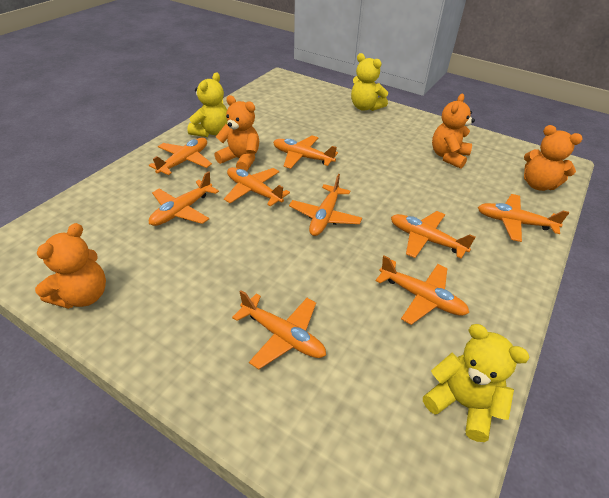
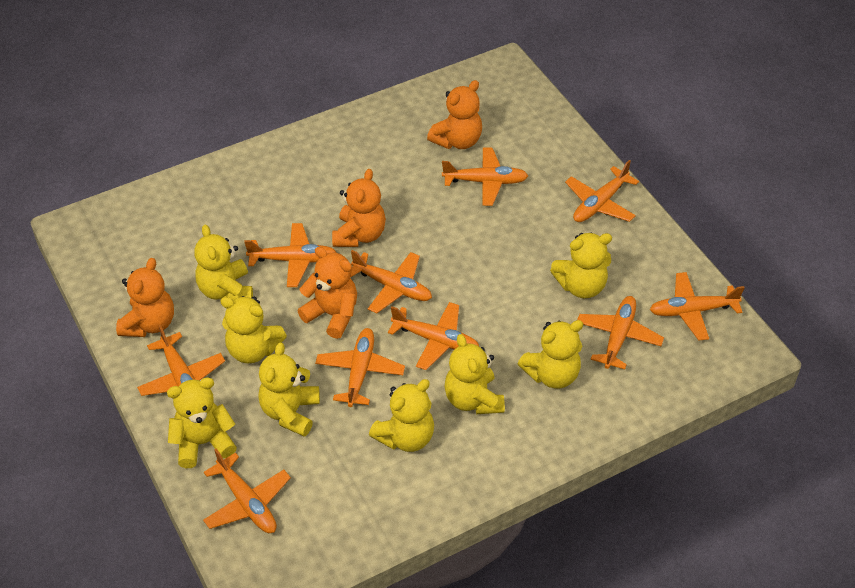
orange plane: [149,138,212,175] [149,171,219,226] [224,167,290,206] [232,290,326,369] [273,136,338,169] [289,174,362,236] [376,255,469,325] [391,211,476,259] [478,194,569,242] = 9 -> [137,325,225,396] [203,449,291,533] [244,223,337,287] [315,328,405,407] [351,250,432,313] [388,302,479,370] [442,147,528,206] [565,160,639,222] [577,296,664,369] [650,272,745,341] = 10
yellow teddy bear: [188,72,228,137] [351,53,388,111] [423,324,529,442] = 3 -> [167,377,237,468] [194,224,253,300] [220,296,287,363] [258,343,320,437] [369,379,434,452] [444,334,505,414] [518,320,583,389] [550,233,612,298] = 8

